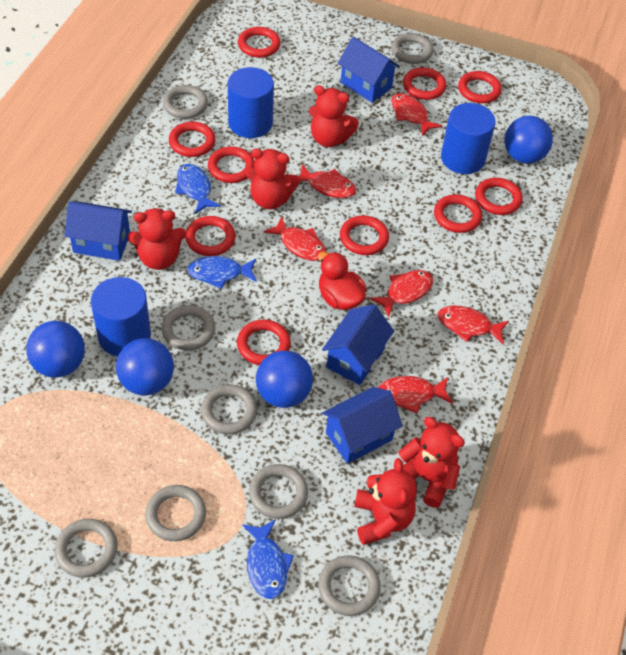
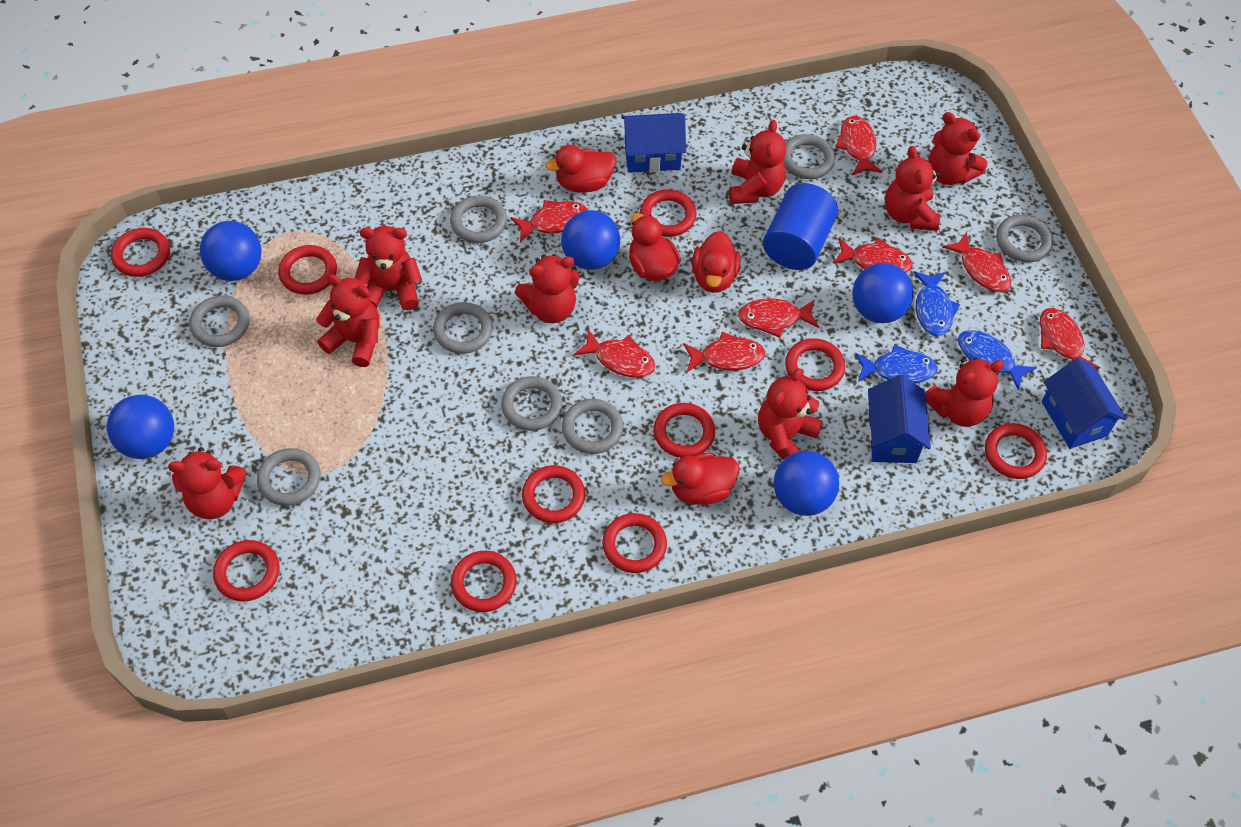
blue ball: [26,321,85,378] [116,338,174,396] [256,351,313,408] [504,116,553,164] = 4 -> [107,395,174,459] [200,221,262,281] [561,210,620,270] [774,451,839,516] [852,263,914,323] = 5
blue cylinder: [91,277,151,356] [228,67,274,138] [441,103,496,174] = 3 -> [763,183,838,270] = 1
blue house: [64,202,132,261] [322,304,394,385] [322,387,403,464] [338,37,400,103] = 4 -> [621,113,686,173] [868,375,931,463] [1042,358,1127,449] = 3
red duck: [318,252,367,310] = 1 -> [545,145,616,193] [629,213,681,281] [661,453,740,505] [692,231,740,293] = 4
red fish: [263,216,326,261] [298,164,356,198] [370,270,433,317] [378,376,453,413] [391,93,442,136] [438,306,509,345] = 6 -> [510,200,588,243] [574,329,656,378] [683,332,765,372] [738,298,819,338] [833,238,913,273] [835,116,883,175] [942,232,1011,292] [1040,308,1100,369] = 8
red teddy bear: [127,208,186,270] [245,148,300,209] [309,85,359,147] [354,458,417,545] [398,417,465,508] = 5 -> [168,447,247,519] [316,274,380,367] [355,226,422,310] [515,255,580,323] [729,120,786,204] [758,368,823,460] [885,146,940,231] [926,358,1004,427] [928,112,987,185] = 9

